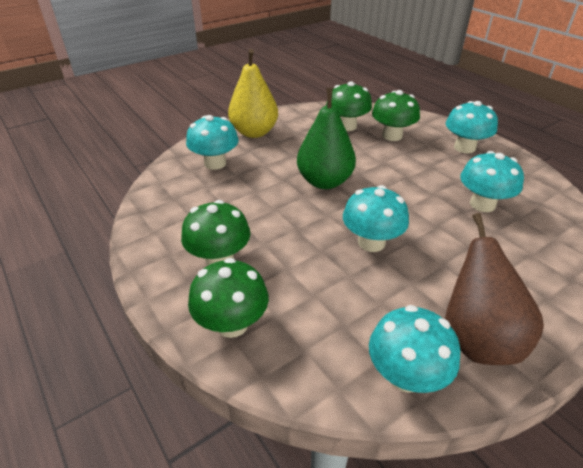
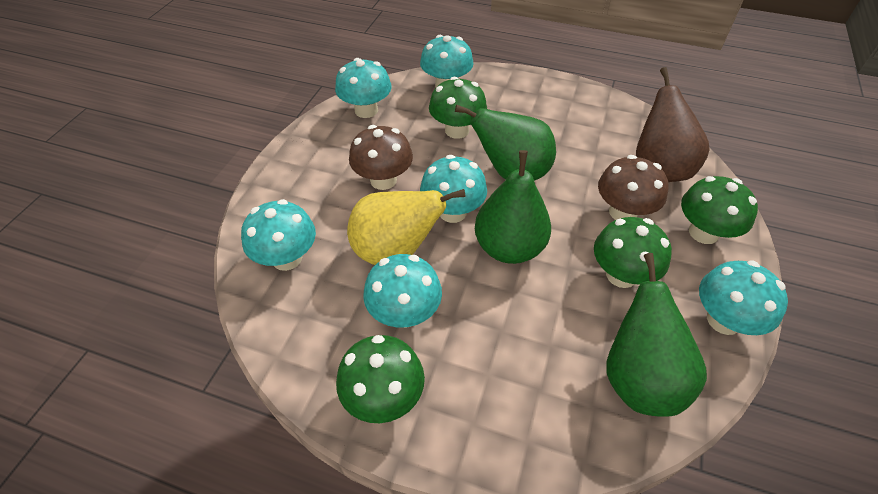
brown mushroom: none = 0 -> [349,125,413,190] [598,155,669,220] = 2
green pear: [297,88,356,189] = 1 -> [455,105,556,181] [475,150,551,264] [606,253,707,417] = 3
turquoise mushroom: [186,115,239,170] [343,185,409,252] [369,305,460,393] [446,101,498,154] [460,151,524,212] = 5 -> [241,199,316,271] [335,58,392,118] [363,254,442,328] [420,35,473,87] [420,155,487,223] [699,261,788,335] = 6

